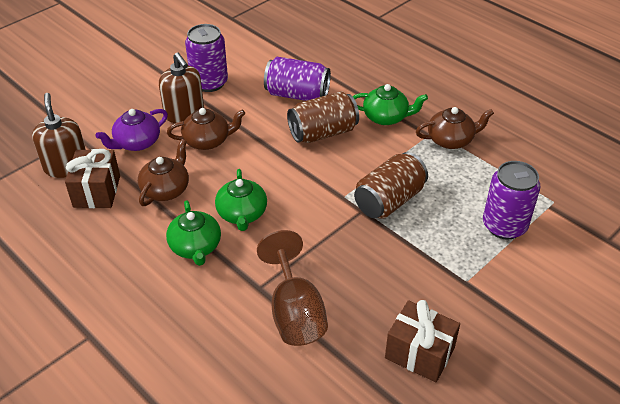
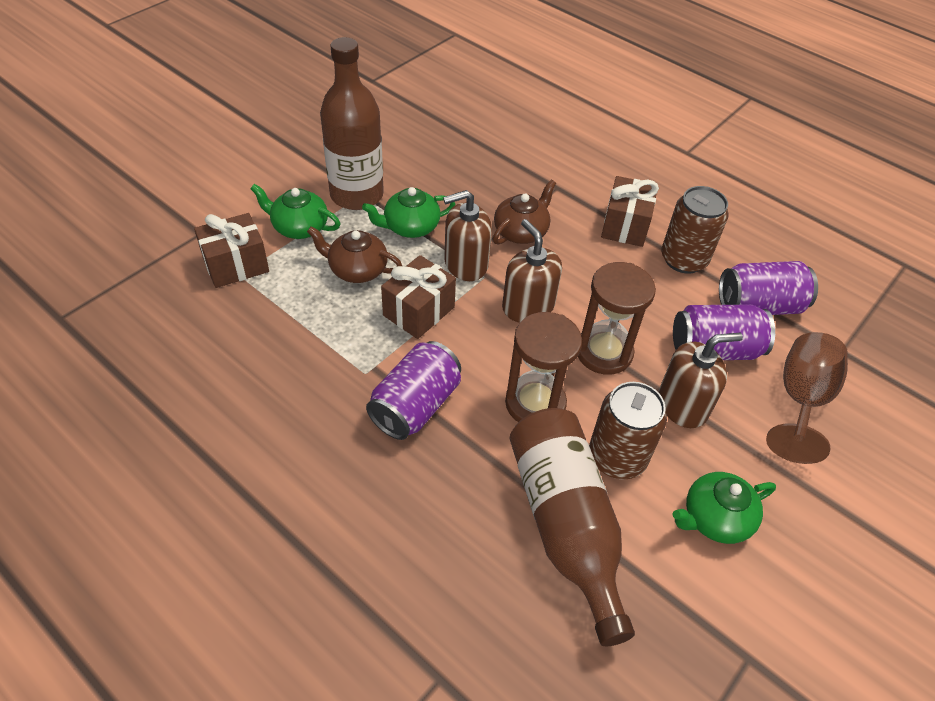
brown bottle: none = 0 -> [320,37,384,210] [509,408,635,646] = 2
brown gift: [65,149,120,208] [385,300,460,382] = 2 -> [194,213,269,288] [381,255,456,339] [601,176,659,247] = 3
brown hourglass: none = 0 -> [505,312,582,422] [578,262,656,375] = 2
brown soap dispenser: [32,93,86,178] [159,53,204,123] = 2 -> [443,190,492,281] [502,219,562,323] [659,333,743,428] = 3
brown teapot: [138,139,189,206] [167,108,245,150] [416,107,494,149] = 3 -> [307,226,402,283] [493,180,556,244] = 2
purple teapot: [95,109,168,151] = 1 -> none = 0

